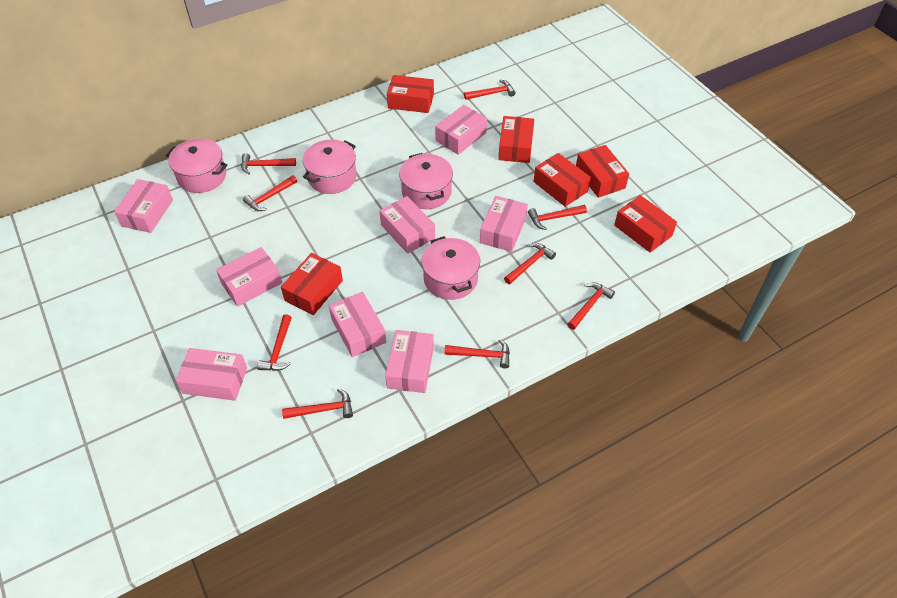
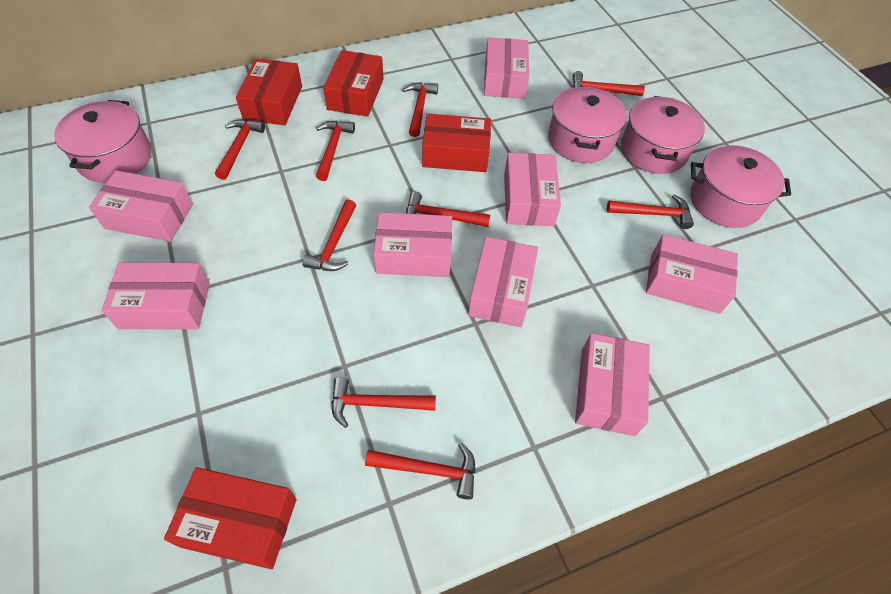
red box: [281,253,343,315] [387,75,434,113] [498,116,534,163] [534,153,591,207] [576,145,629,198] [614,195,677,253] = 6 -> [164,467,296,569] [236,58,302,125] [323,50,384,117] [422,114,491,172] = 4

